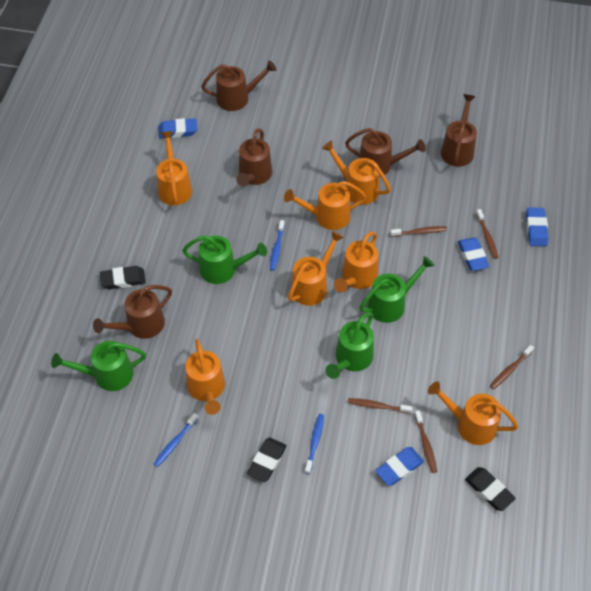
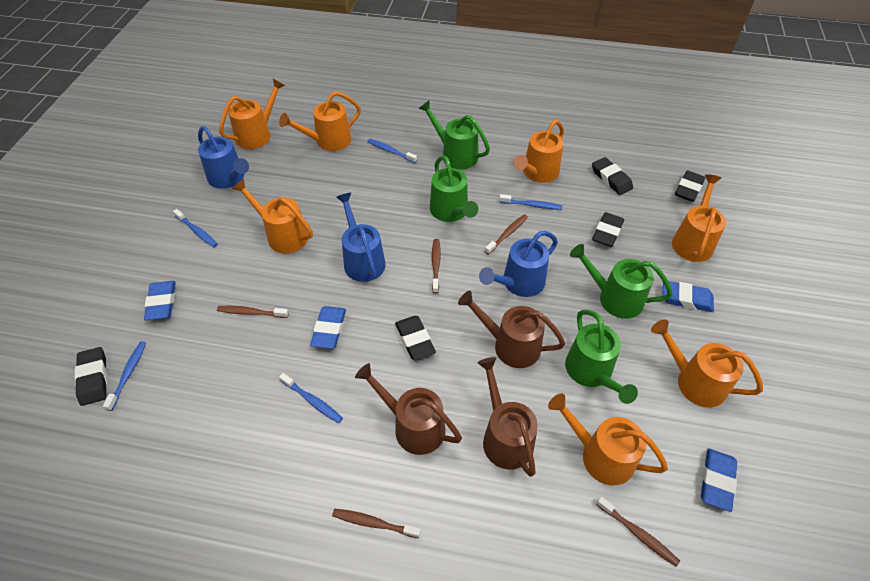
black eraser: [100,266,146,289] [247,437,287,482] [465,467,516,511] = 3 -> [75,347,107,406] [395,316,436,361] [592,157,633,195] [592,212,624,247] [675,171,705,202] = 5
blue toothbrush: [154,413,199,467] [270,220,285,271] [305,414,324,474] = 3 -> [103,341,146,411] [173,209,218,247] [279,373,343,423] [367,139,417,163] [499,194,562,210] = 5
blue watering can: none = 0 -> [198,126,249,189] [336,193,386,282] [479,231,558,297] = 3
brown watering can: [93,285,172,339] [201,61,276,111] [236,128,273,186] [345,128,426,177] [441,94,477,167] = 5 -> [355,363,462,455] [458,291,565,368] [477,357,538,477] = 3

